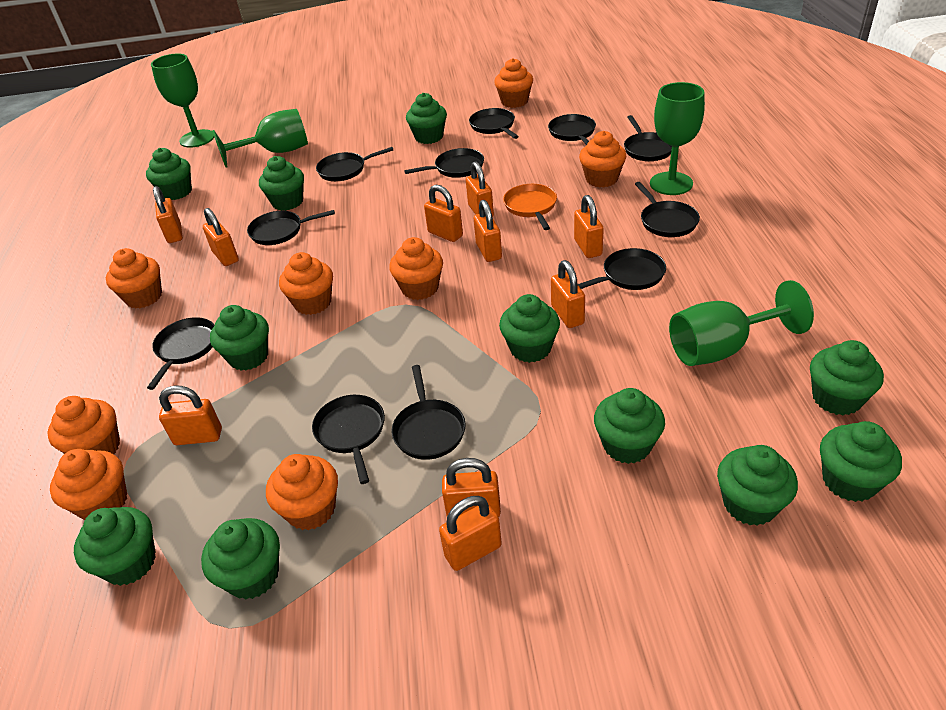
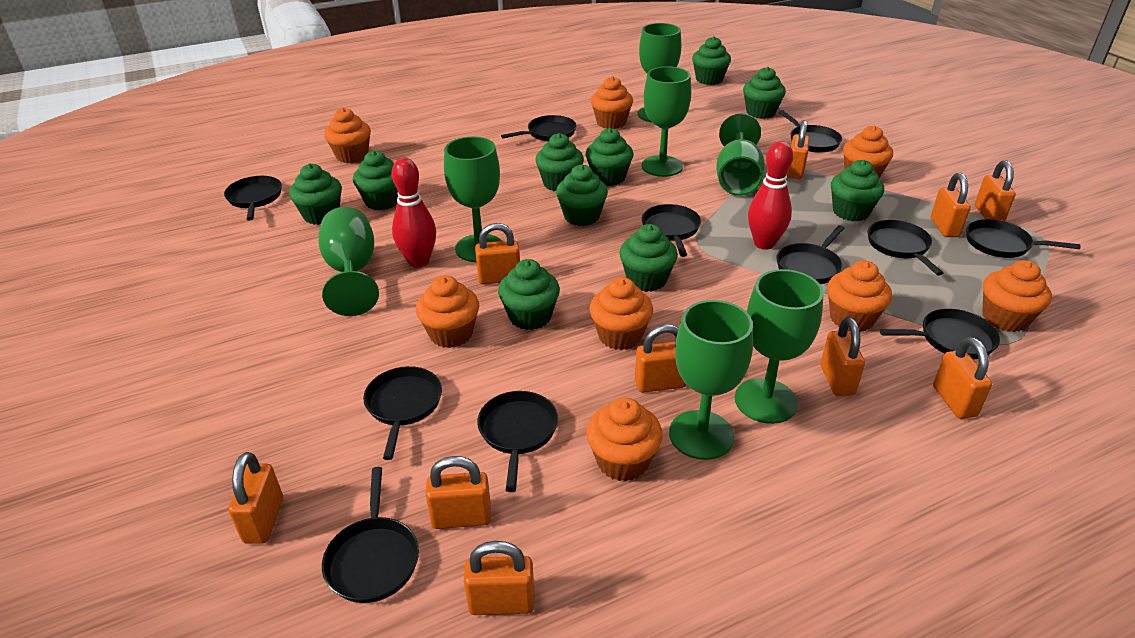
green cupcake: [74,507,156,586] [146,148,192,200] [201,518,280,600] [210,305,269,370] [259,156,304,211] [406,93,447,144] [499,294,560,363] [594,388,665,464] [717,445,798,526] [810,340,884,415] [820,421,902,502] = 11 -> [289,164,342,225] [353,150,399,210] [498,259,560,330] [535,133,584,191] [556,164,608,226] [586,128,633,186] [619,224,678,292] [692,36,731,85] [743,67,786,119] [831,160,884,221] = 10
green goblet: [151,53,214,148] [212,109,308,168] [650,82,705,195] [669,280,814,366] = 4 -> [318,207,379,316] [444,137,502,262] [637,23,681,122] [641,66,691,177] [669,300,753,460] [716,113,765,196] [735,269,824,424] = 7
orange pan: [503,184,557,230] = 1 -> none = 0
red bowling pin: none = 0 -> [392,158,436,268] [748,141,793,250] = 2

